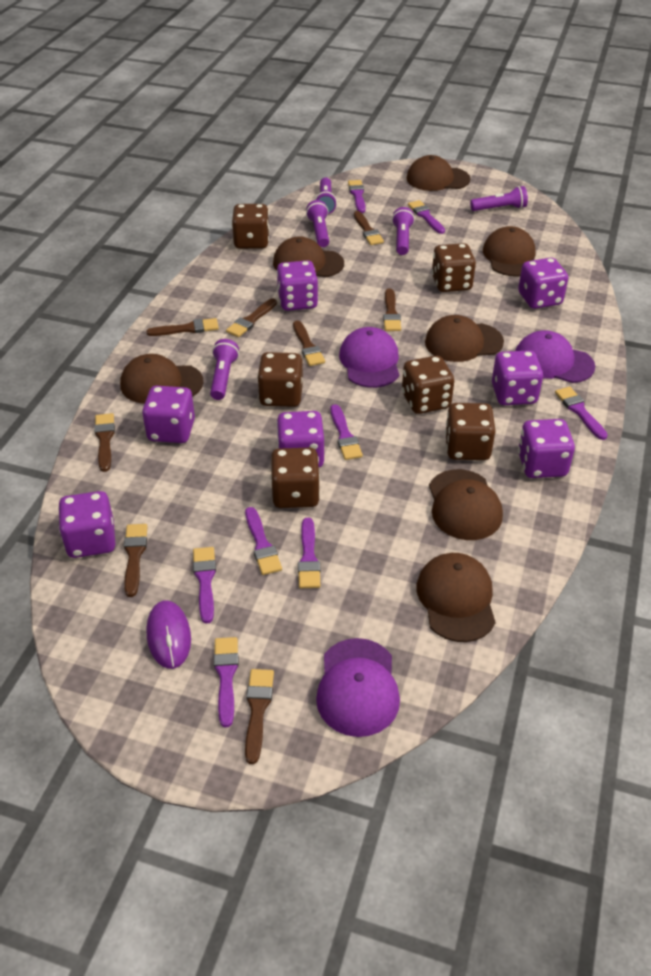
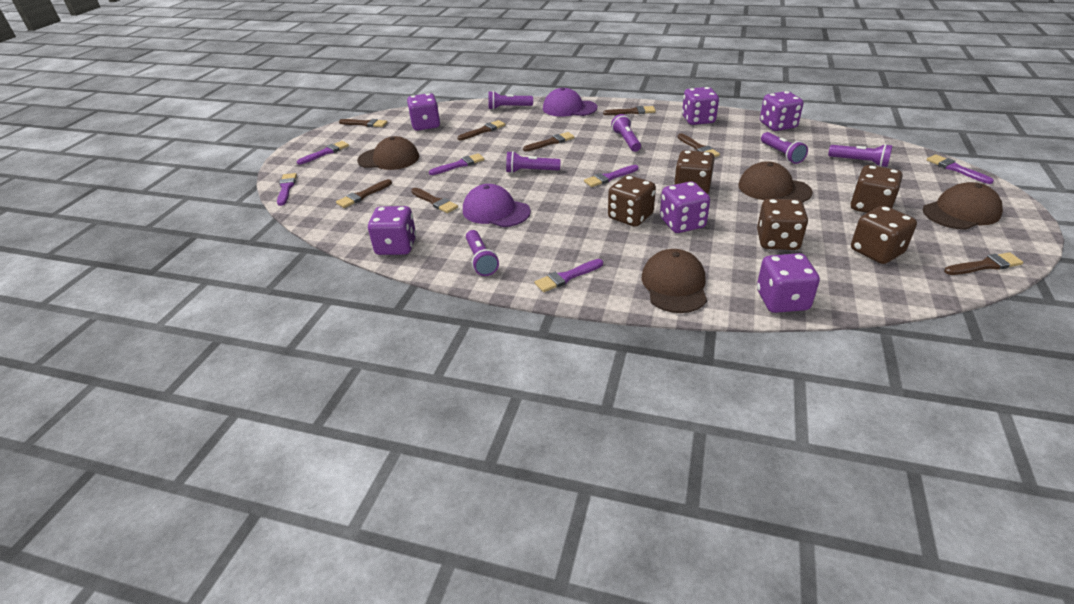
brown cap: [120,354,203,404] [273,236,344,277] [406,155,471,191] [416,553,496,642] [425,315,504,362] [429,469,503,540] [483,226,536,277] = 7 -> [357,136,419,170] [641,249,707,313] [738,161,813,202] [923,182,1003,230] = 4
brown dice: [232,204,270,249] [257,352,303,407] [271,447,320,508] [402,356,454,414] [432,243,476,292] [445,403,495,460] = 6 -> [608,175,656,227] [674,150,715,194] [757,199,808,250] [850,165,902,213] [851,206,917,264] = 5
purple brush: [193,547,216,624] [214,637,239,727] [245,507,282,575] [298,518,320,588] [330,404,363,460] [348,180,366,213] [408,200,445,234] [555,386,608,440] = 8 -> [277,173,297,206] [297,141,349,165] [429,153,484,175] [534,259,603,292] [584,165,638,187] [927,154,994,184] = 6
purple cap: [316,638,400,737] [339,327,399,388] [515,330,595,383] = 3 -> [463,184,531,227] [543,88,597,117] = 2
purple dice: [58,491,115,558] [142,386,195,443] [276,260,318,311] [276,411,324,467] [492,350,543,405] [518,257,568,309] [518,419,575,478] = 7 -> [368,206,416,255] [407,93,440,131] [660,181,710,233] [682,87,719,125] [757,253,820,313] [760,91,803,131] = 6
purple flashlight: [210,339,239,400] [306,200,329,247] [315,177,337,214] [392,207,415,255] [470,186,528,211] = 5 -> [466,230,499,276] [488,91,533,110] [506,151,561,173] [611,114,641,152] [761,132,808,164] [828,144,893,167] = 6
purple mouse: [146,600,191,669] = 1 -> none = 0

